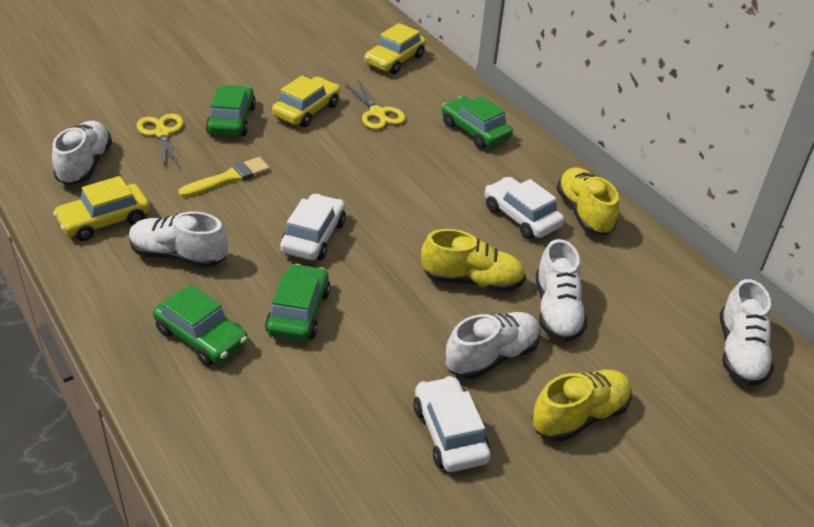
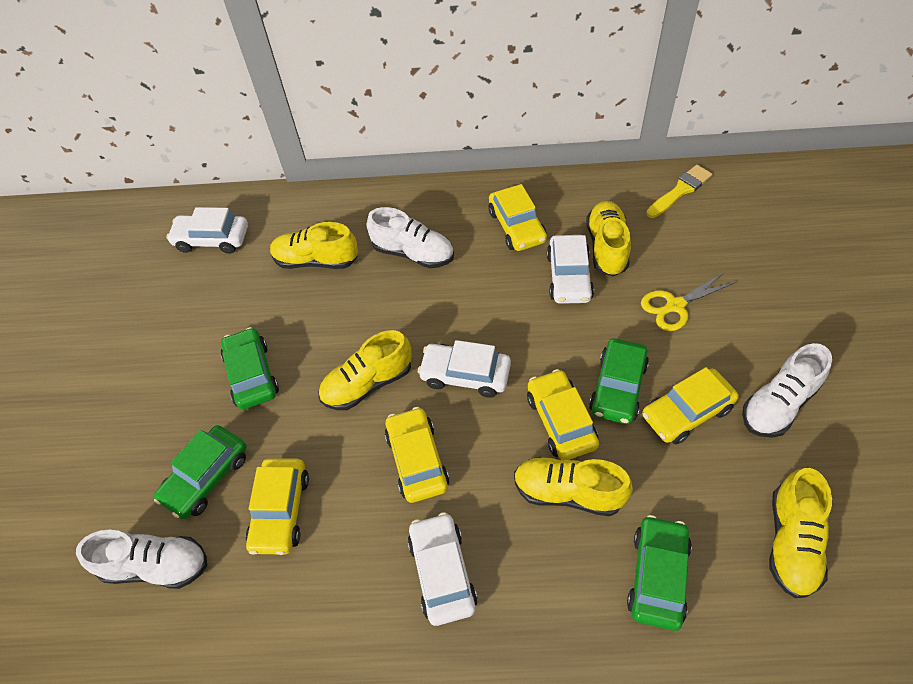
white car: [280,194,346,260] [413,376,491,472] [485,177,564,239] = 3 -> [166,207,248,254] [408,512,478,626] [418,340,511,398] [547,235,594,304] = 4
white shoe: [52,121,112,185] [129,212,228,268] [445,312,541,379] [536,239,587,342] [720,279,774,386] = 5 -> [76,530,207,589] [367,207,454,268] [742,343,832,438] = 3
yellow car: [53,176,150,241] [272,76,340,127] [365,23,426,74] = 3 -> [246,458,309,555] [384,407,449,503] [489,184,547,251] [527,369,599,461] [642,367,739,444] = 5
yellow scissors: [137,114,183,168] [345,80,406,129] = 2 -> [641,272,736,331] = 1
yellow shoe: [421,229,526,292] [532,370,632,442] [556,167,619,235] = 3 -> [270,222,358,269] [319,330,412,410] [514,457,633,516] [586,201,631,276] [769,468,832,598] = 5

